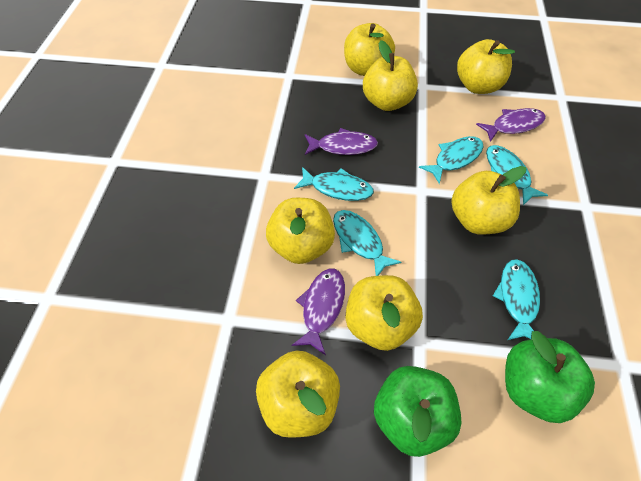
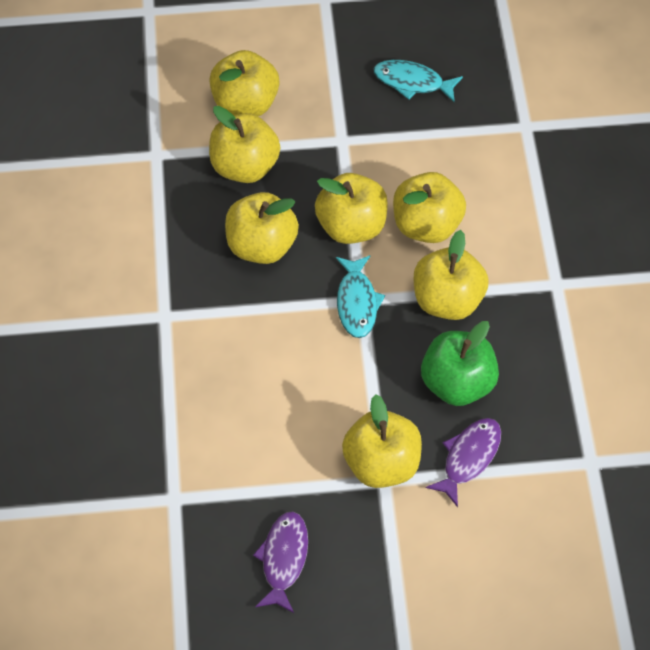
green apple: [374,366,461,457] [505,331,595,423] = 2 -> [421,321,499,406] = 1
purple fish: [292,269,345,355] [305,128,378,155] [476,108,546,142] = 3 -> [253,511,308,613] [426,418,501,507] = 2
turquoise fish: [294,167,374,201] [333,210,401,276] [419,136,483,184] [486,145,548,205] [493,259,540,340] = 5 -> [336,255,385,338] [374,60,463,103] = 2

